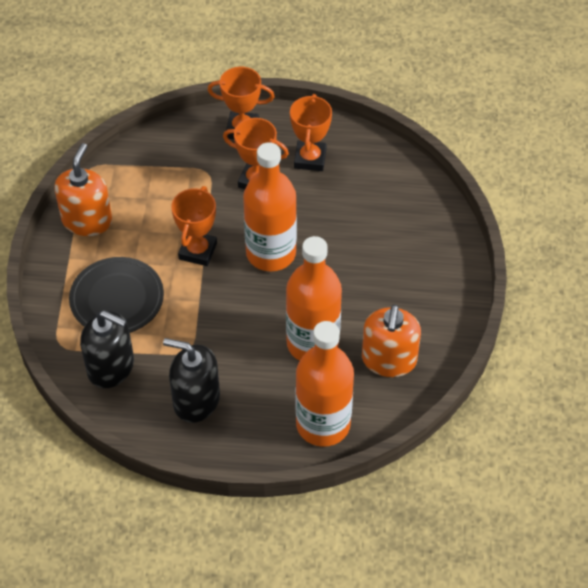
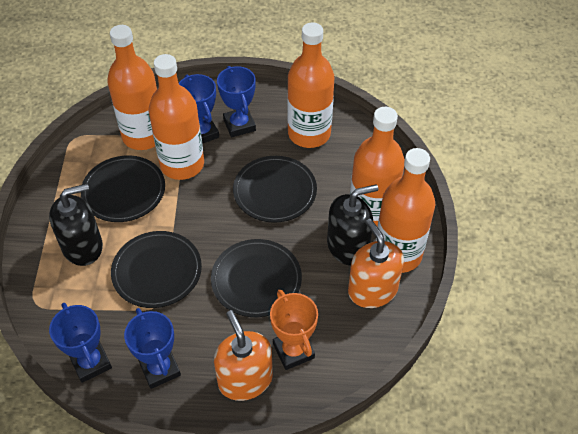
black plate: [69,257,164,333] = 1 -> [81,155,165,222] [111,231,202,308] [211,239,302,317] [233,156,317,223] = 4
blue trophy: none = 0 -> [49,303,112,383] [124,308,181,389] [179,74,219,144] [217,66,256,137] = 4
orange bottle: [243,142,297,271] [286,236,342,361] [296,321,354,447] = 3 -> [107,25,157,150] [149,54,204,180] [287,23,334,148] [350,107,405,226] [376,148,435,273] = 5
orange trophy: [171,186,217,266] [208,67,275,139] [223,118,289,189] [290,94,332,171] = 4 -> [270,290,318,370] = 1

